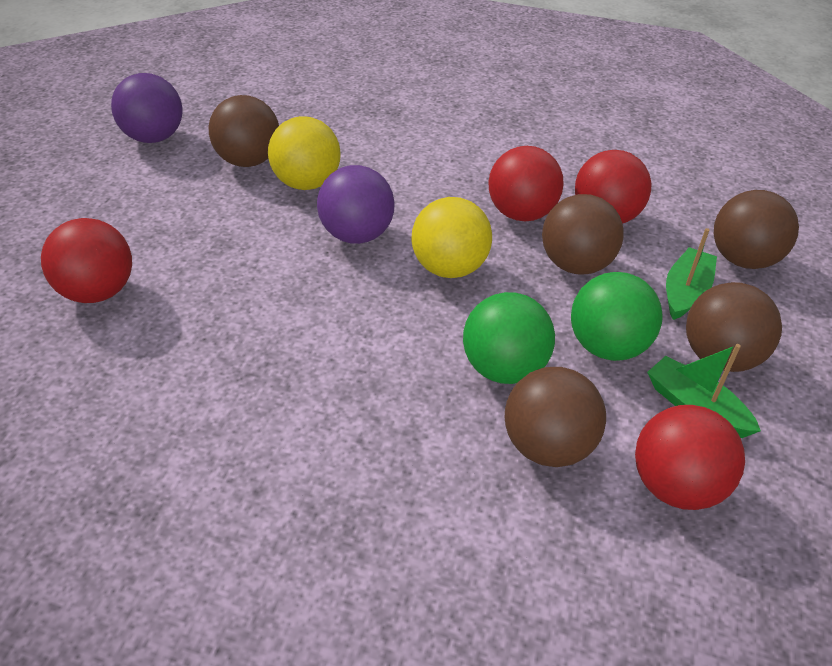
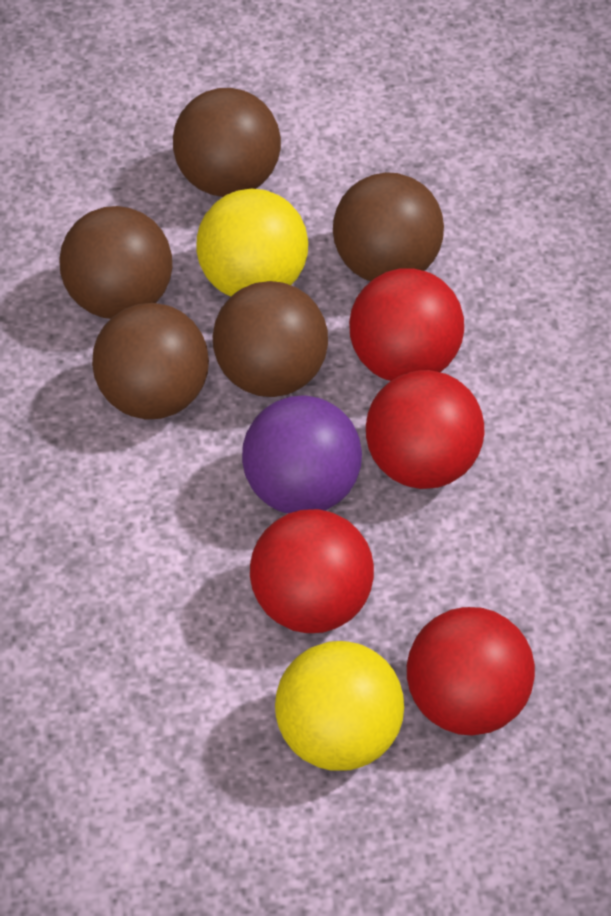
green ball: [463,292,555,384] [571,272,663,361] = 2 -> none = 0
green boat: [647,344,761,438] [666,228,717,320] = 2 -> none = 0
purple ball: [111,73,182,143] [317,165,395,244] = 2 -> [242,396,362,513] = 1

